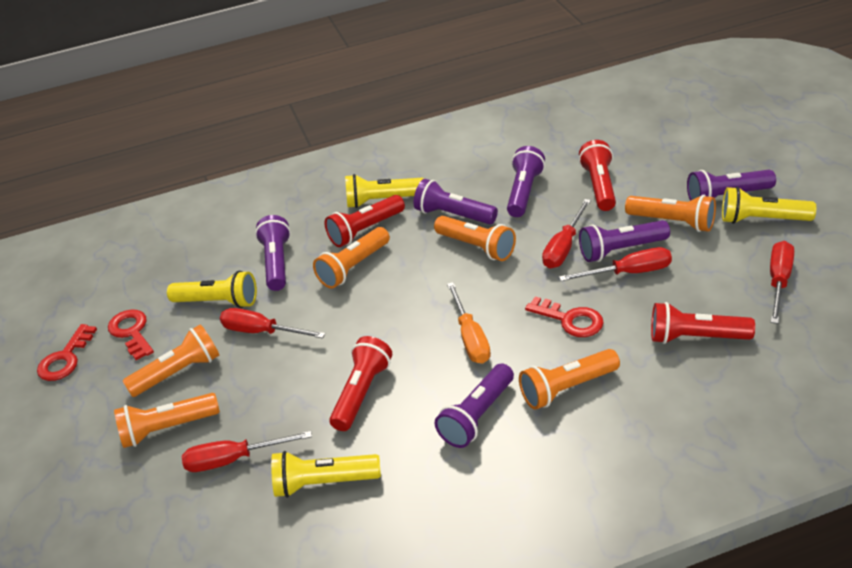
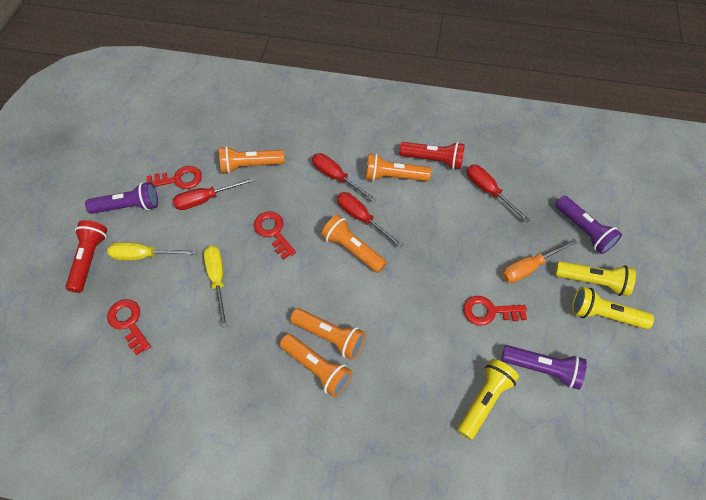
orange flashlight: [114,393,220,448] [123,324,219,397] [313,227,390,289] [434,216,516,261] [519,349,620,410] [625,195,716,232] = 6 -> [219,146,285,174] [280,334,352,397] [290,308,366,360] [321,215,387,273] [366,154,431,181] = 5
purple flashlight: [255,215,291,291] [414,179,498,224] [435,363,514,448] [507,146,545,217] [579,220,670,262] [687,170,776,201] = 6 -> [85,182,158,214] [502,345,587,390] [555,196,622,254] = 3
red flashlight: [325,195,405,247] [329,336,392,431] [579,140,616,211] [651,302,755,344] = 4 -> [65,220,107,293] [399,142,465,169] = 2
red key: [37,324,97,381] [108,309,154,360] [525,296,604,337] = 3 -> [107,299,151,355] [146,166,202,189] [254,211,296,259] [463,296,527,326] = 4
red screwdriver: [182,431,312,472] [220,308,325,338] [542,199,591,269] [559,247,672,281] [770,241,794,324] = 5 -> [173,177,255,210] [312,153,377,202] [337,192,403,248] [466,165,530,223] = 4
yellow flashlight: [167,271,257,308] [271,451,381,498] [345,174,424,208] [722,187,816,224] = 4 -> [457,359,519,440] [555,261,636,296] [572,287,654,329] = 3
yellow screwdriver: none = 0 -> [107,242,197,260] [204,246,228,328] = 2

